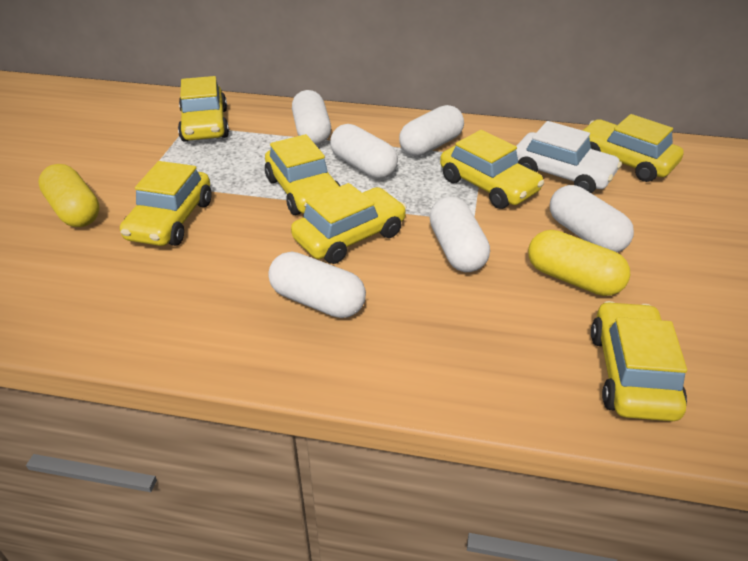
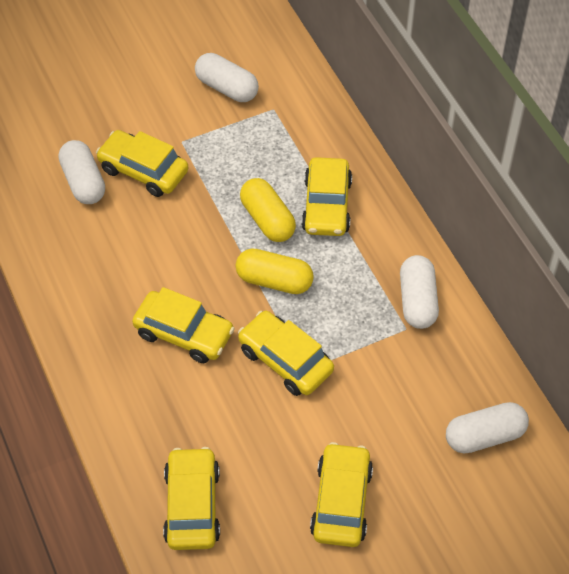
white capsule: [268,252,366,318] [292,90,331,145] [330,124,398,179] [399,105,464,157] [429,197,490,272] [550,185,634,252] = 6 -> [58,140,105,204] [195,53,259,102] [400,255,439,329] [446,402,529,453] = 4
white car: [516,121,622,193] = 1 -> none = 0
yellow car: [120,161,212,246] [178,76,229,142] [265,134,340,215] [291,183,407,264] [440,130,544,209] [582,114,684,182] [591,301,687,421] = 7 -> [96,130,188,197] [132,287,235,363] [163,447,220,550] [238,311,334,396] [301,157,352,236] [310,442,373,547] = 6

